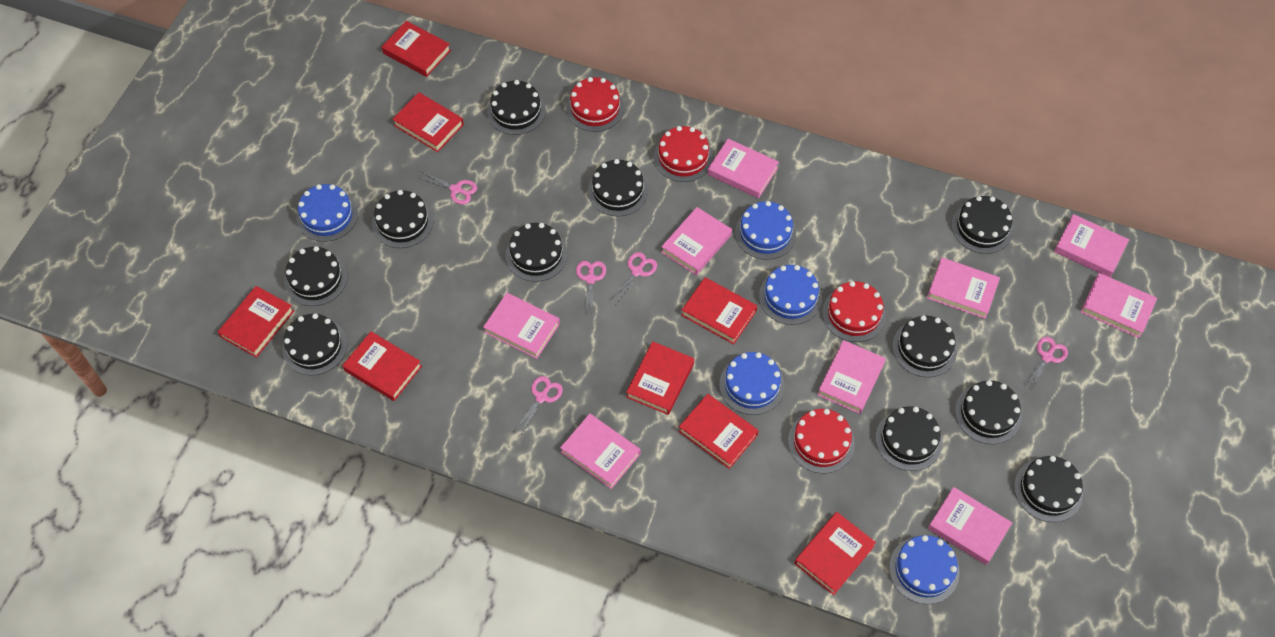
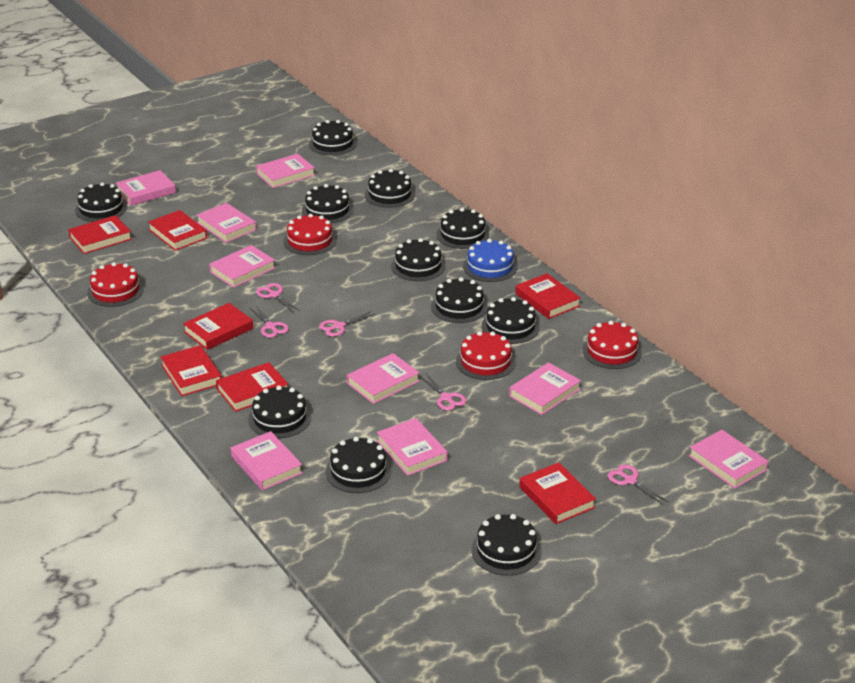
blue cake: [297,184,358,242] [719,352,785,415] [735,201,796,260] [759,265,822,325] [889,535,959,604] = 5 -> [463,239,518,282] = 1
red book: [218,286,294,358] [342,332,422,401] [382,21,451,77] [392,92,464,152] [626,341,694,415] [679,394,759,469] [681,277,757,344] [794,512,876,595] = 8 -> [68,215,132,254] [148,210,207,251] [160,345,222,396] [183,303,253,350] [216,362,289,412] [515,273,581,319] [519,462,596,524] = 7

